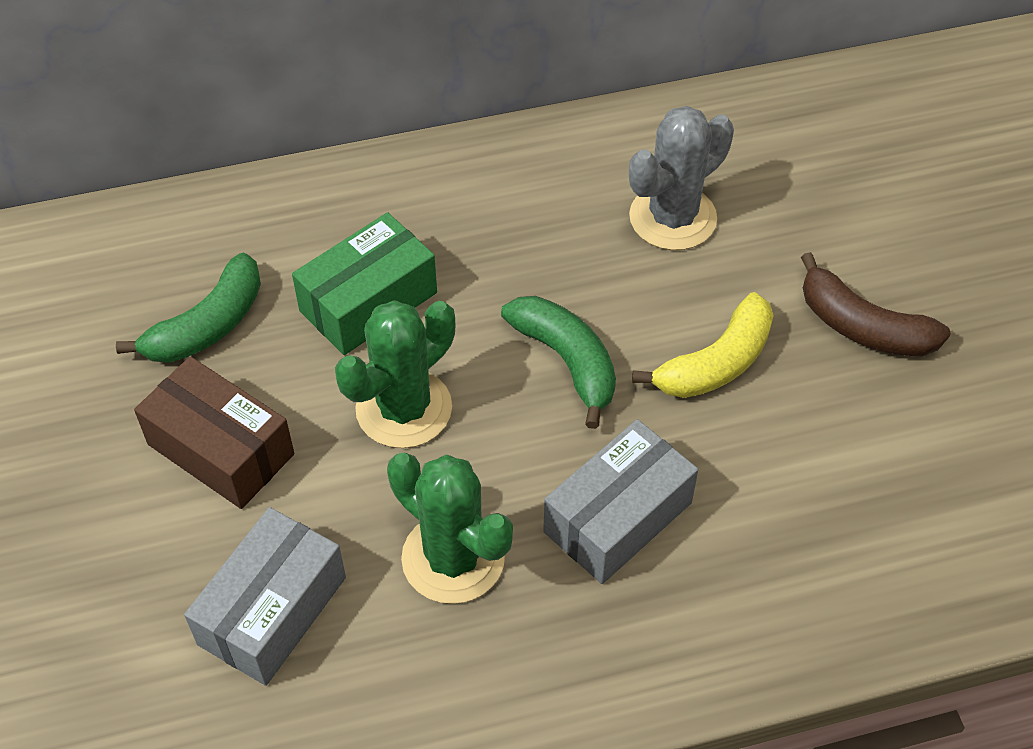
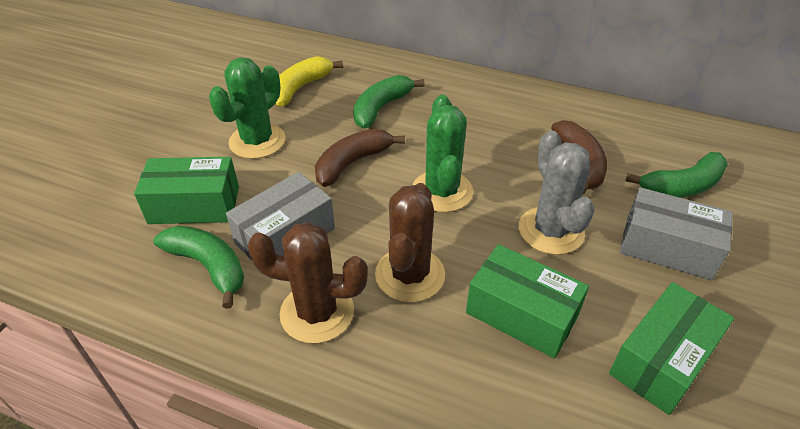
brown banana: [801,252,951,356] = 1 -> [315,129,405,187] [551,120,607,195] = 2
brown box: [134,356,294,509] = 1 -> none = 0
brown cactus: none = 0 -> [247,222,368,343] [375,183,445,303] = 2
green banana: [116,253,261,363] [501,296,616,429] = 2 -> [153,226,244,309] [353,75,425,128] [626,152,728,197] = 3
green box: [292,212,437,355] = 1 -> [134,157,239,224] [466,244,589,359] [609,282,734,415] = 3

